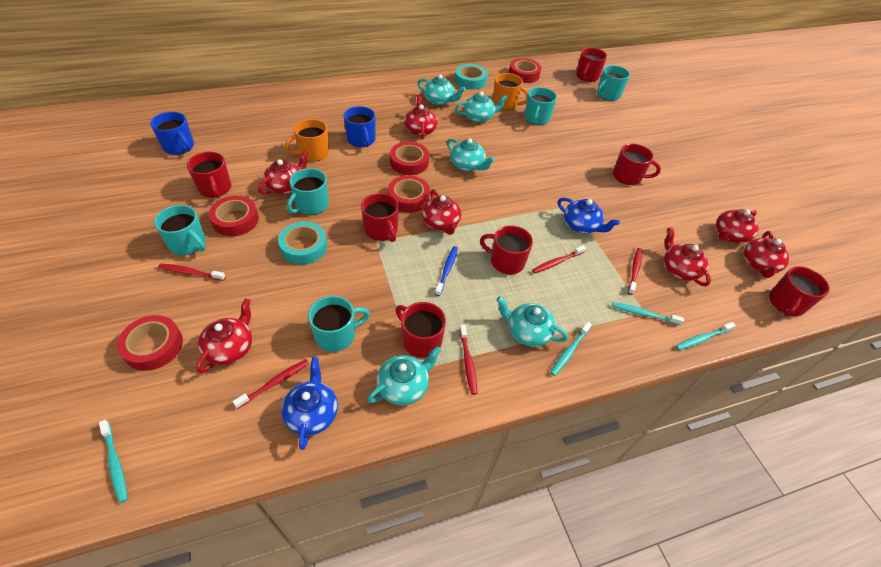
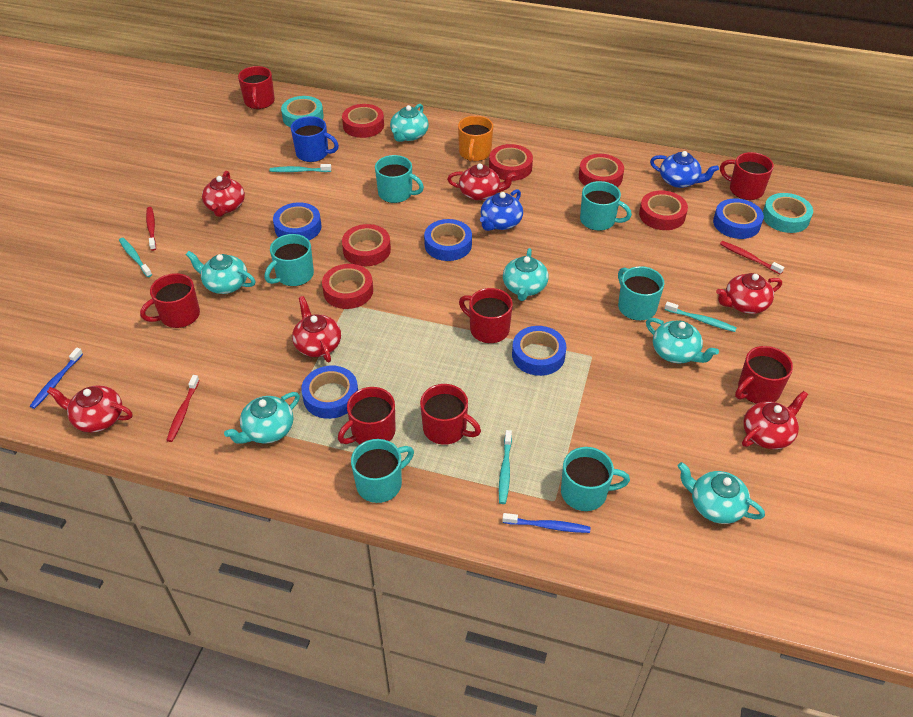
blue mug: [150,112,194,155] [344,106,375,147] = 2 -> [291,116,339,162] = 1
blue tape: none = 0 -> [273,202,322,240] [301,366,358,419] [424,219,472,261] [512,326,566,376] [713,199,764,239] = 5
blue toothbrush: [435,246,458,296] = 1 -> [30,348,83,409] [502,513,590,533] = 2
orange mug: [285,119,329,161] [493,73,528,110] = 2 -> [458,116,493,162] = 1
red tape: [117,315,183,371] [209,196,259,236] [388,175,430,213] [390,142,429,175] [509,58,541,83] = 5 -> [322,264,373,309] [342,104,384,138] [342,224,391,266] [489,144,533,181] [579,154,624,187] [639,190,688,230] = 6
red teapot: [196,298,252,373] [258,151,308,194] [404,94,438,139] [422,189,461,235] [664,227,711,287] [716,209,759,243] [744,231,789,278] = 7 -> [47,385,132,433] [202,171,245,217] [292,296,341,362] [447,163,516,201] [716,273,782,314] [742,391,808,449] = 6
red toothbrush: [158,263,226,281] [233,359,309,409] [459,325,478,395] [532,245,586,274] [628,248,642,295] = 5 -> [146,207,156,251] [166,375,200,442] [720,241,784,275] = 3
turquoise mug: [154,205,206,255] [287,168,329,215] [308,296,370,352] [524,87,557,125] [597,65,630,101] = 5 -> [265,234,314,286] [351,439,414,503] [375,155,424,203] [561,447,630,511] [580,181,632,231] [618,266,664,321] = 6
turquoise teapot: [367,346,441,406] [417,75,466,105] [447,138,495,171] [455,92,508,123] [496,296,568,347] = 5 -> [186,251,256,294] [224,392,300,444] [390,104,429,142] [503,248,549,301] [646,318,719,363] [678,462,765,524] = 6

